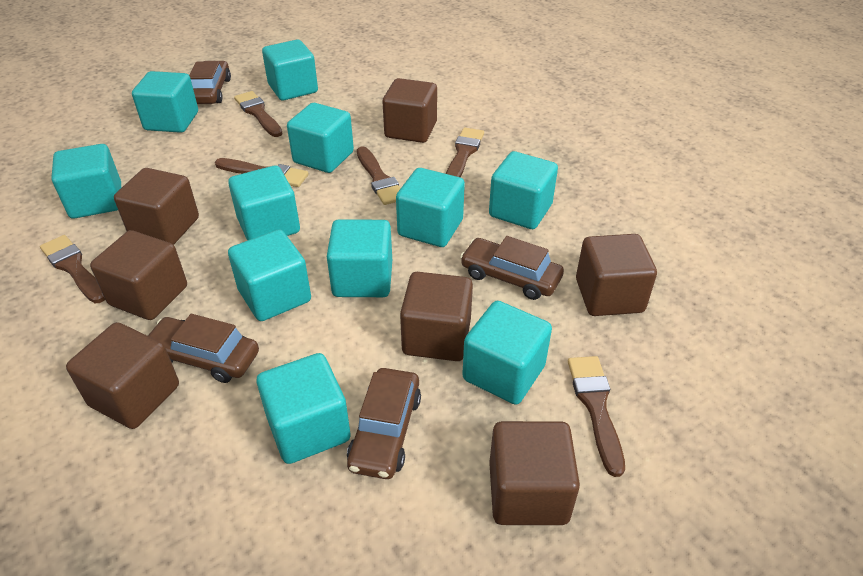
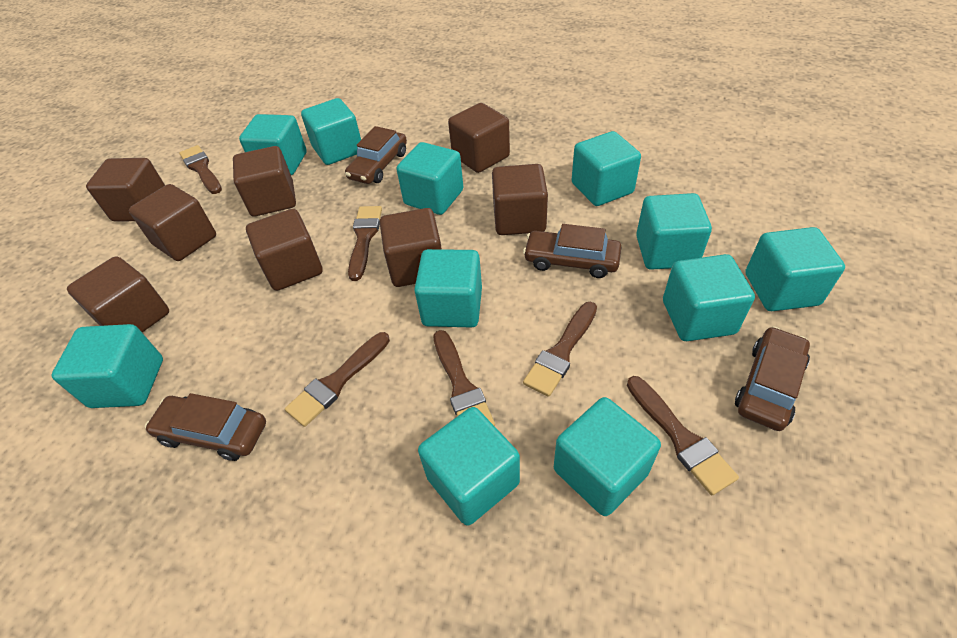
brown cube: [66,322,179,429] [90,230,187,320] [114,168,199,245] [383,78,437,143] [400,272,473,361] [489,421,580,525] [576,234,657,316] = 7 -> [67,256,169,332] [86,158,165,222] [129,184,216,261] [233,146,296,216] [246,209,323,291] [380,208,442,287] [448,103,510,173] [492,164,548,235] = 8

